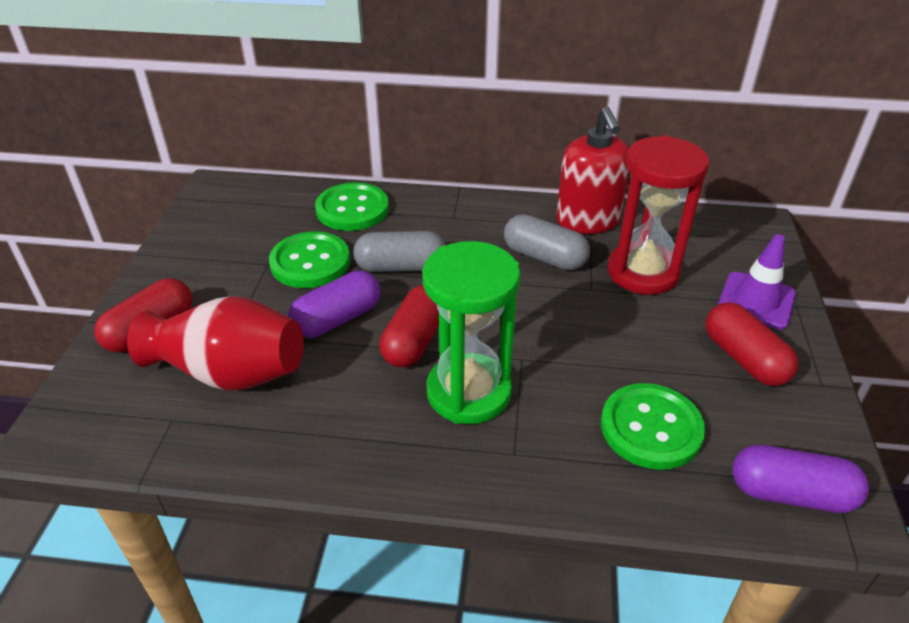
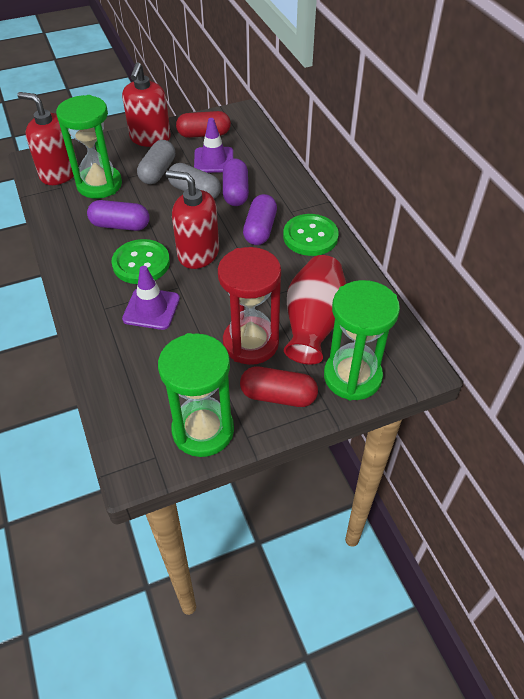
green button: [269,231,350,288] [315,182,389,231] [601,383,705,470] = 3 -> [111,239,170,284] [283,214,339,256] = 2
green hourglass: [422,241,520,424] = 1 -> [56,95,122,198] [158,333,234,457] [324,280,400,401] = 3
purple capsule: [288,270,381,338] [732,445,869,513] = 2 -> [87,200,150,231] [223,159,249,206] [243,194,277,245] = 3
purple traffic cone: [718,234,796,330] = 1 -> [122,266,180,330] [194,118,233,173] = 2
red capsule: [94,278,193,353] [379,285,439,368] [705,302,798,386] = 3 -> [176,111,231,138] [240,367,318,407] = 2
red soap dispenser: [556,107,629,234] = 1 -> [18,92,78,185] [122,62,171,147] [166,170,219,269] = 3

